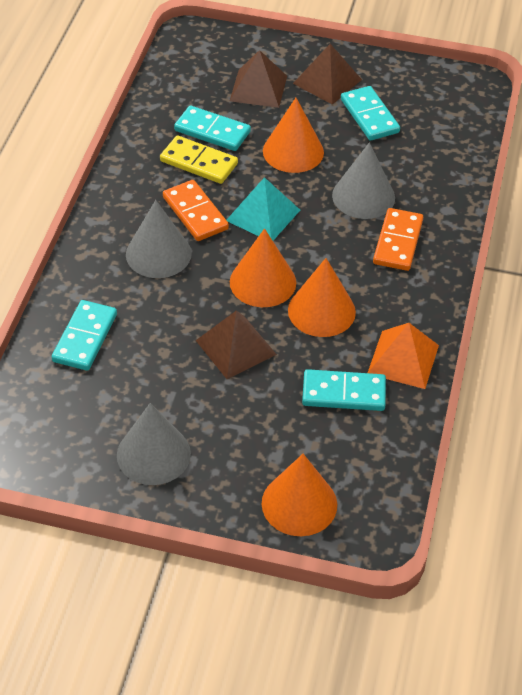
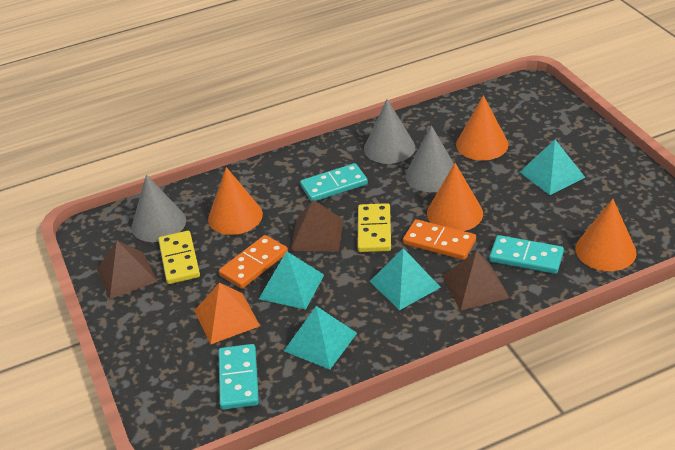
turquoise domino: [52,300,117,371] [174,105,251,151] [302,369,386,411] [341,86,400,141] = 4 -> [219,344,259,410] [300,163,368,201] [489,235,564,274] = 3
turquoise pyramid: [227,177,300,240] = 1 -> [259,251,324,310] [284,306,357,370] [369,248,441,310] [520,140,586,195] = 4
yellow domino: [160,136,238,184] = 1 -> [158,231,200,284] [358,203,391,252] = 2

